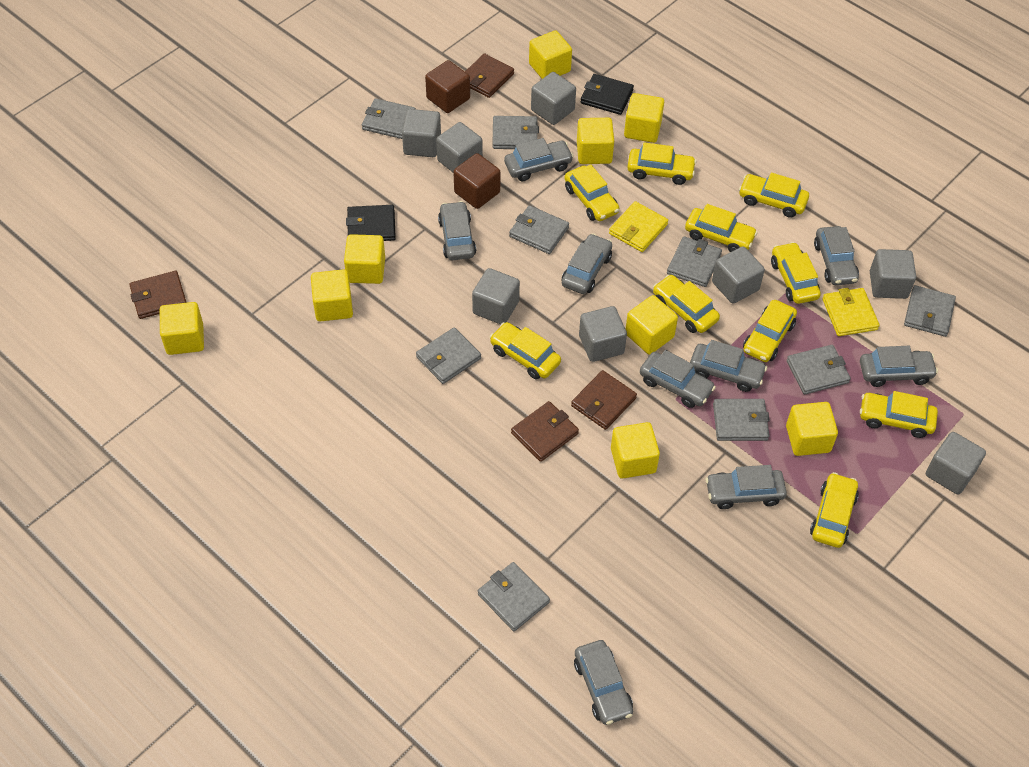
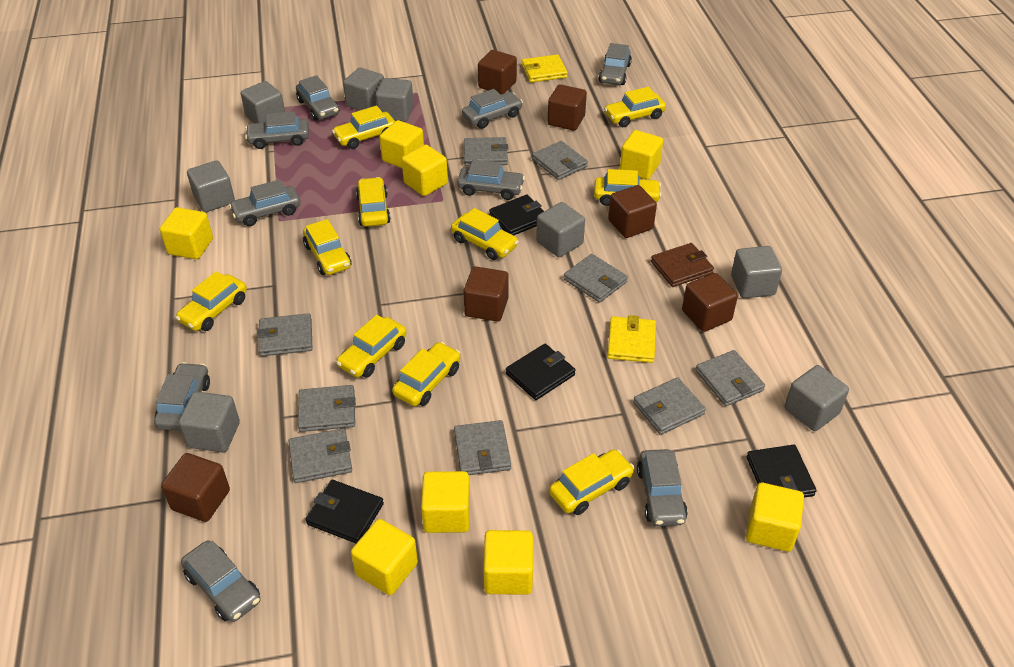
black wallet: [346,205,396,241] [581,74,634,115] = 2 -> [305,480,384,543] [489,195,544,236] [506,344,576,400] [747,445,816,498] = 4
brown cube: [425,60,470,113] [454,153,500,209] = 2 -> [161,453,230,522] [463,266,509,322] [478,50,517,94] [548,84,587,131] [608,185,657,238] [682,273,738,332] = 6
brown wallet: [129,271,187,319] [465,53,514,98] [511,401,579,462] [571,370,637,430] = 4 -> [651,243,714,287] = 1
yellow cube: [160,302,204,355] [311,269,353,322] [344,234,385,284] [529,30,572,79] [577,118,614,164] [611,422,660,479] [624,93,664,143] [626,295,678,355] [786,402,838,456] = 9 -> [160,207,213,259] [351,519,418,595] [380,120,424,168] [402,145,448,196] [421,471,470,533] [483,530,533,595] [620,130,663,180] [746,483,804,552] = 8

